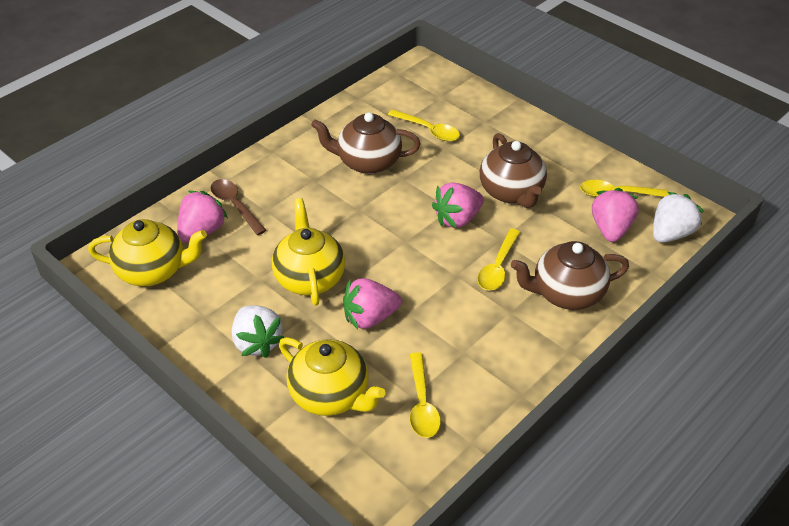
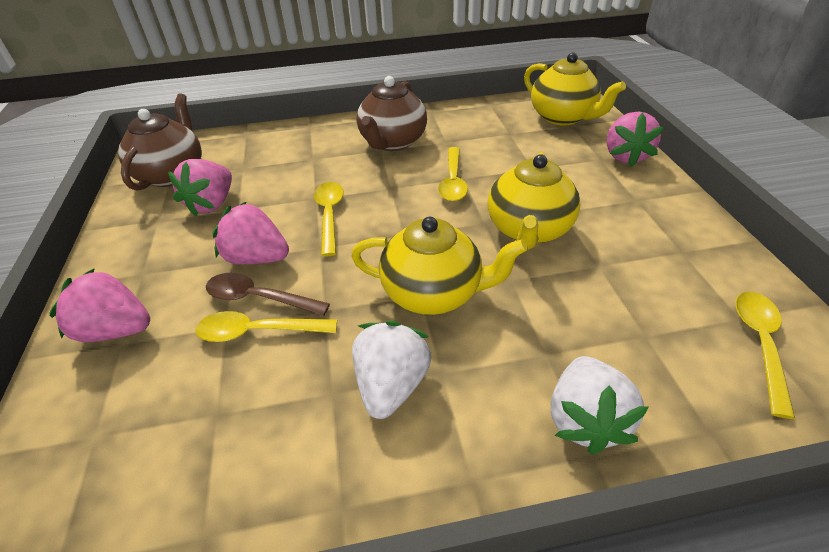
brown teapot: [311,112,421,174] [480,133,547,208] [511,241,629,310] = 3 -> [118,93,202,190] [356,76,427,151] = 2

